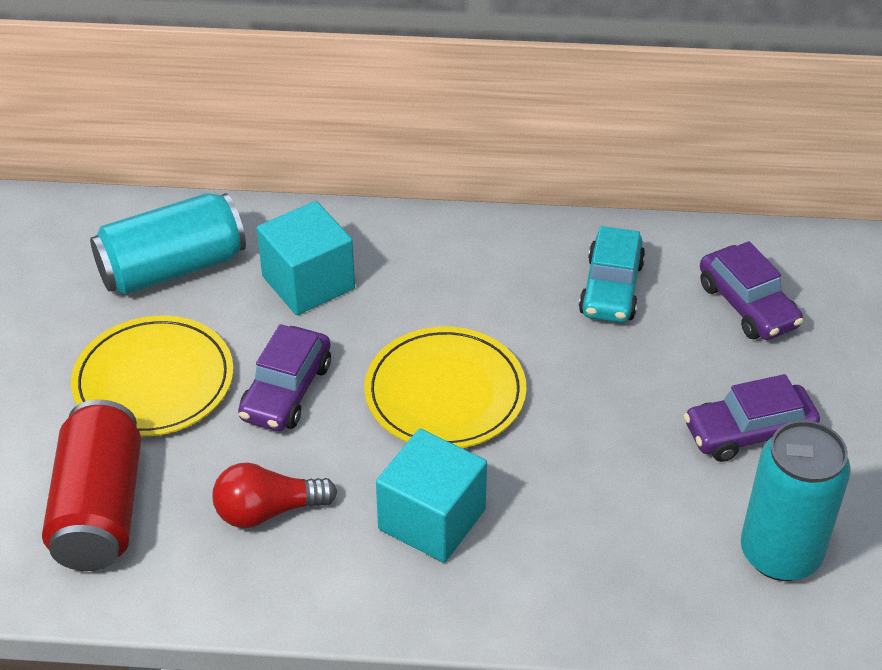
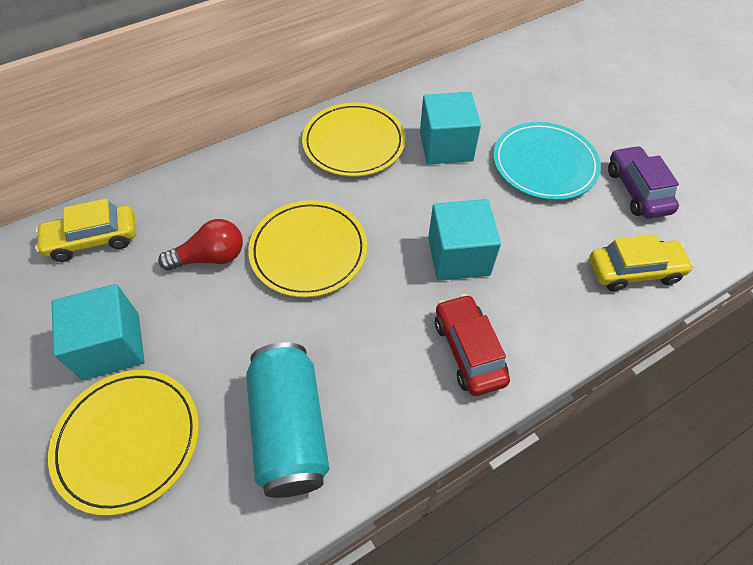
purple car: [238,324,331,431] [684,374,820,462] [700,241,803,340] = 3 -> [608,146,679,219] = 1
red can: [42,400,141,571] = 1 -> none = 0
red car: none = 0 -> [435,294,510,396] = 1
turquoise can: [90,193,246,295] [741,420,851,581] = 2 -> [246,342,329,498] = 1
turquoise car: [579,226,645,323] = 1 -> none = 0
turquoise cube: [257,201,355,315] [376,429,487,563] = 2 -> [52,284,145,380] [420,92,481,164] [428,199,501,281] = 3
turquoise plate: none = 0 -> [493,122,601,200] = 1
yellow car: none = 0 -> [35,198,136,262] [589,235,694,291] = 2
yellow plate: [71,316,234,437] [364,327,527,448] = 2 -> [48,370,199,516] [248,200,367,297] [302,103,406,177] = 3

